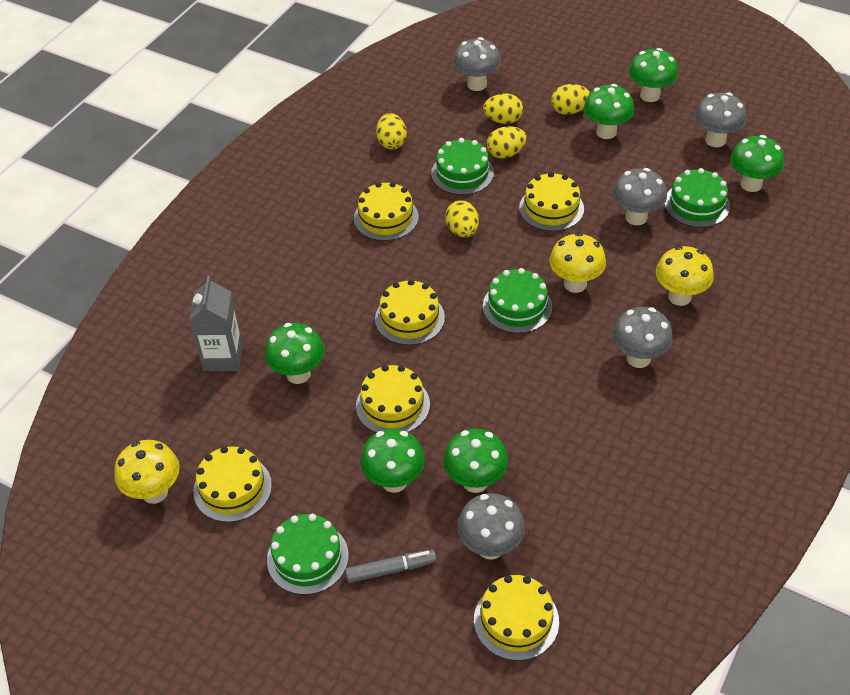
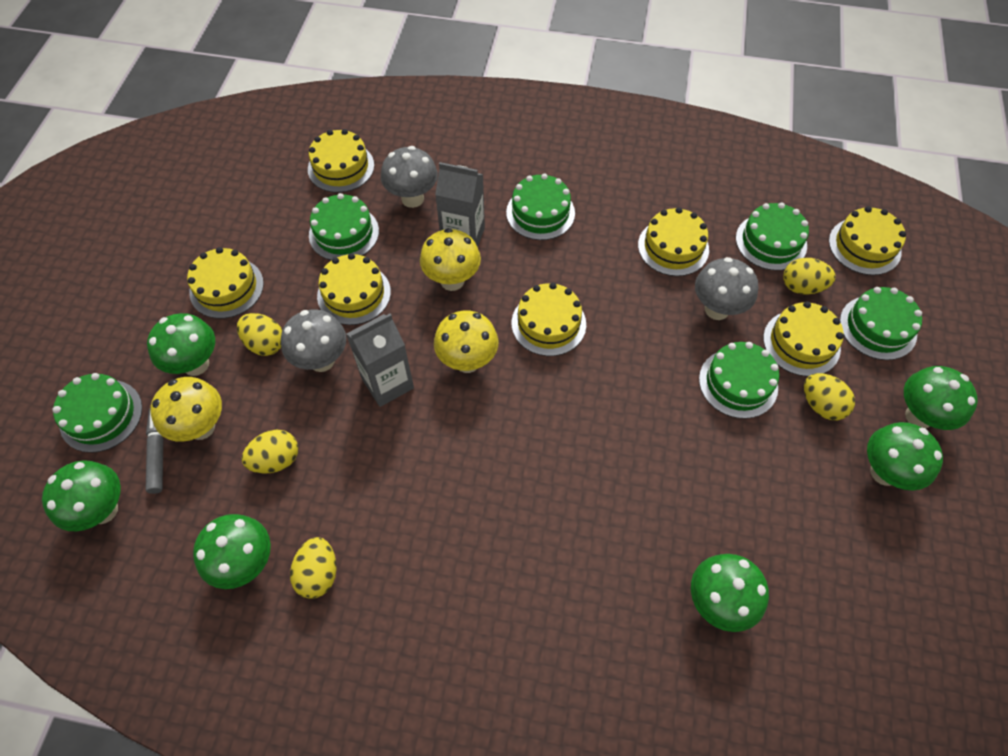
green cake: [267,514,349,595] [431,138,494,195] [483,268,552,333] [664,168,730,227] = 4 -> [52,373,142,453] [309,193,379,260] [506,173,575,240] [699,342,779,419] [736,202,809,271] [840,287,922,360] = 6
grey carton: [189,276,243,371] = 1 -> [346,314,414,407] [435,162,485,247] = 2
grey mushroom: [453,37,501,91] [457,493,525,560] [612,307,673,368] [613,168,667,225] [695,92,746,147] = 5 -> [281,310,346,372] [381,146,438,208] [695,257,758,320] = 3
yellow cake: [193,446,272,522] [354,182,418,241] [356,365,430,433] [375,279,445,345] [474,575,559,661] [519,172,584,231] = 6 -> [187,247,264,319] [308,129,374,193] [317,253,391,325] [512,283,586,356] [638,207,709,276] [763,301,844,376] [829,206,906,275] = 7

